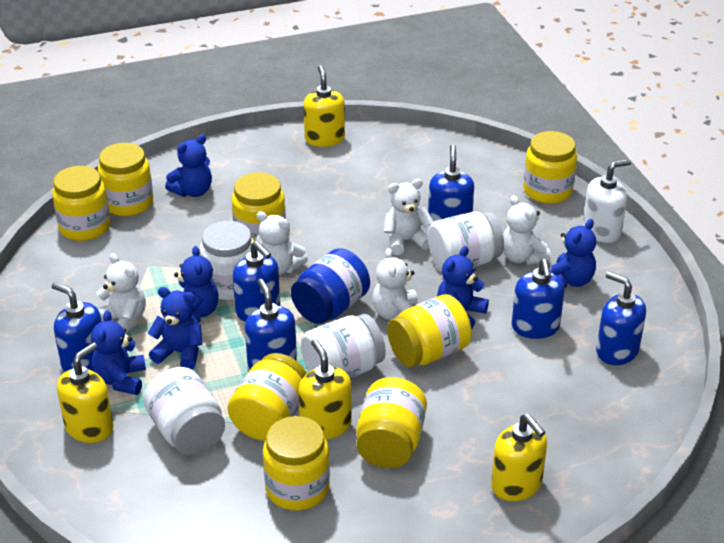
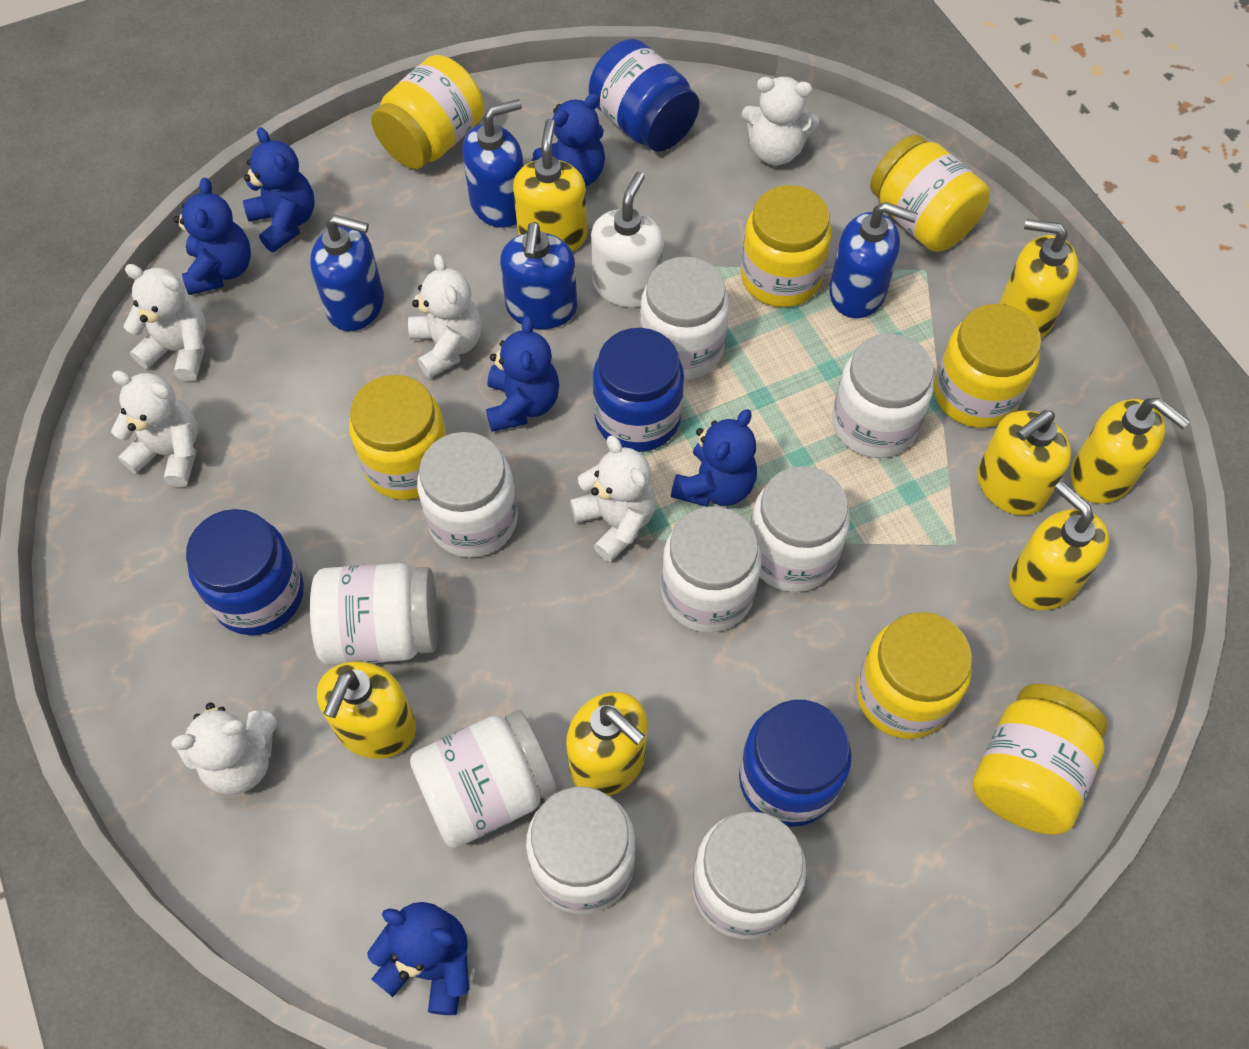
blue jar: [291,248,370,324] = 1 -> [186,509,304,635] [589,39,699,152] [593,328,684,452] [739,700,852,827] = 4
blue soap dispenser: [52,282,102,372] [233,241,280,322] [245,279,297,369] [428,145,474,225] [512,259,565,339] [596,271,646,365] = 6 -> [310,215,384,331] [462,99,524,228] [500,222,577,329] [829,202,918,318] = 4
white jar: [143,367,225,455] [200,221,254,300] [301,314,386,379] [428,211,504,271] = 4 -> [310,563,438,665] [410,710,557,848] [417,432,518,558] [526,787,636,914] [640,257,729,380] [661,507,761,633] [692,811,806,939] [750,466,850,592] [832,334,934,458] = 9
white teddy bear: [96,253,146,334] [256,211,308,275] [372,248,418,319] [384,179,434,255] [503,195,551,265] = 5 -> [111,370,198,487] [124,264,206,381] [171,703,277,795] [408,254,482,379] [570,435,656,562] [741,77,819,165] = 6
yellow jar: [52,166,110,241] [98,143,153,216] [227,353,307,441] [232,172,286,242] [263,416,330,511] [356,377,427,468] [387,294,472,367] [523,131,577,204] = 8 -> [349,375,447,500] [371,55,484,169] [741,185,832,307] [857,612,972,739] [870,135,990,252] [934,304,1041,428] [972,684,1108,835] = 7
yellow soap dispenser: [57,342,113,443] [299,339,352,440] [304,65,345,147] [491,414,547,501] = 4 -> [317,661,416,759] [513,119,587,252] [566,692,647,796] [977,410,1071,515] [999,219,1079,338] [1009,481,1109,610] [1071,398,1190,504] = 7

